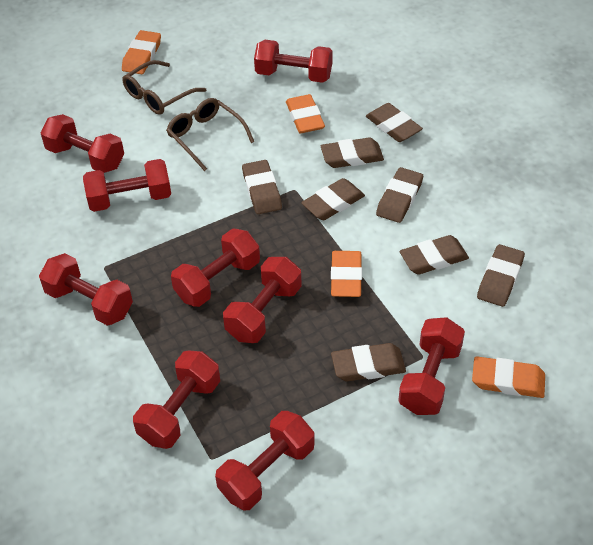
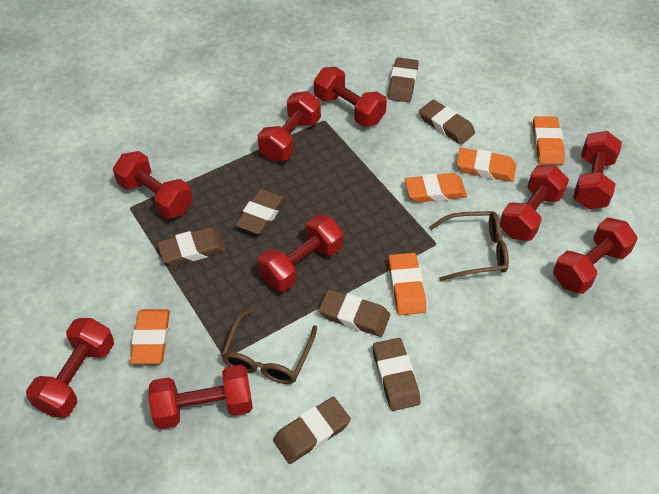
brown eraser: [242,160,282,214] [301,178,365,220] [321,137,384,168] [331,343,406,382] [366,103,423,142] [376,167,423,223] [400,235,469,275] [477,244,525,307] = 8 -> [157,227,226,266] [235,188,286,235] [273,397,351,464] [319,289,390,337] [373,338,420,411] [388,57,419,102] [419,100,475,145] = 7
orange eraser: [122,30,161,74] [286,94,325,133] [331,251,362,297] [472,356,545,398] = 4 -> [130,309,170,364] [388,253,426,315] [404,173,467,203] [456,148,516,182] [533,116,565,165] = 5

